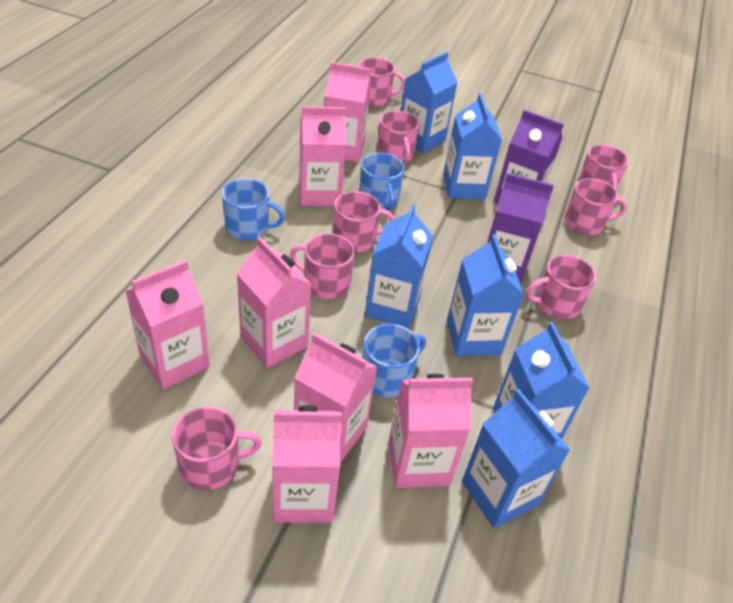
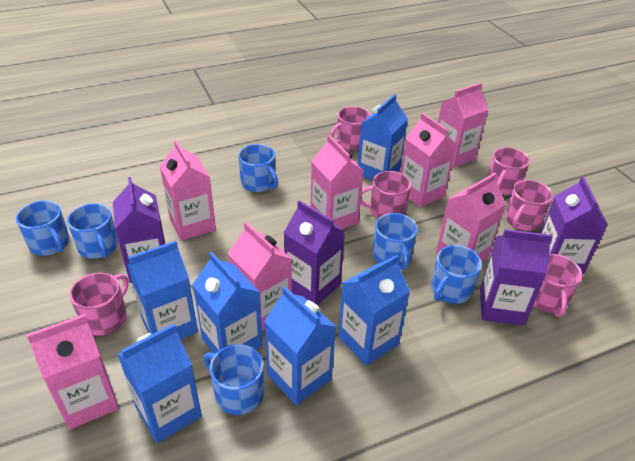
blue mug: [222,179,285,240] [359,153,405,210] [362,324,426,397] = 3 -> [16,201,70,256] [67,203,118,259] [204,344,264,415] [238,144,278,192] [373,213,417,270] [431,245,482,304] = 6
pink mug: [172,406,262,490] [290,233,355,299] [333,191,394,253] [359,58,405,106] [377,111,420,163] [526,255,596,319] [564,178,627,235] [578,145,629,191] = 8 -> [70,273,129,336] [330,106,371,150] [360,171,411,218] [487,147,530,195] [505,180,553,231] [533,254,582,317] = 6
purple carton: [487,173,554,283] [494,110,564,204] = 2 -> [113,177,165,283] [284,200,345,305] [480,229,553,326] [541,176,608,276] = 4

